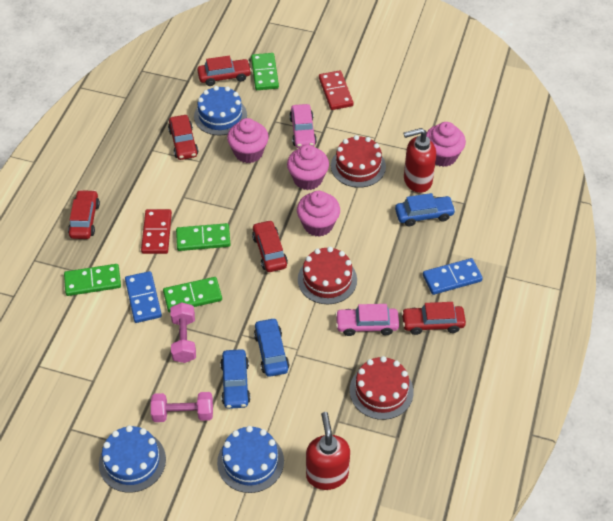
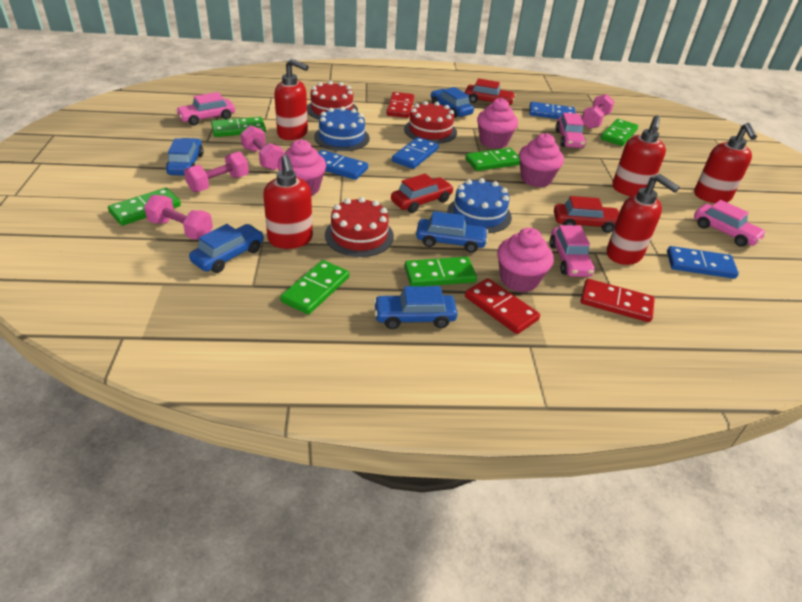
blue cake: [99,425,166,493] [194,86,247,136] [217,426,284,493] = 3 -> [314,107,370,151] [447,178,512,233] = 2
blue car: [220,349,251,409] [254,318,289,377] [395,193,456,226] = 3 -> [166,138,204,176] [189,224,264,273] [373,286,458,329] [416,211,488,253] [431,87,474,118] = 5
blue domino: [125,271,162,323] [423,258,483,295] = 2 -> [318,150,368,180] [392,137,439,169] [529,102,575,119] [667,246,739,279] = 4
green domino: [64,264,121,296] [163,277,222,312] [176,223,231,251] [251,53,279,90] = 4 -> [108,188,181,226] [211,117,266,137] [280,260,349,315] [404,257,477,286] [465,148,520,171] [601,119,638,146] = 6
pink car: [289,104,317,148] [335,304,399,336] = 2 -> [175,92,235,125] [549,225,595,277] [556,113,586,148] [694,200,767,247] = 4
pink dumbbell: [151,392,213,422] [170,302,196,363] = 2 -> [144,195,213,240] [184,152,249,192] [241,125,284,170] [582,94,615,129] = 4
red car: [68,190,100,239] [168,115,198,160] [197,56,252,86] [252,220,288,272] [401,302,466,335] = 5 -> [391,174,454,213] [465,78,516,105] [554,196,620,233] = 3
red domino: [141,209,172,254] [319,70,354,110] = 2 -> [386,92,414,118] [465,278,540,334] [581,279,655,322] = 3
red soap dispenser: [306,412,350,490] [404,128,436,193] = 2 -> [263,155,313,249] [274,59,309,140] [607,174,680,265] [612,115,666,196] [694,123,757,203] = 5

